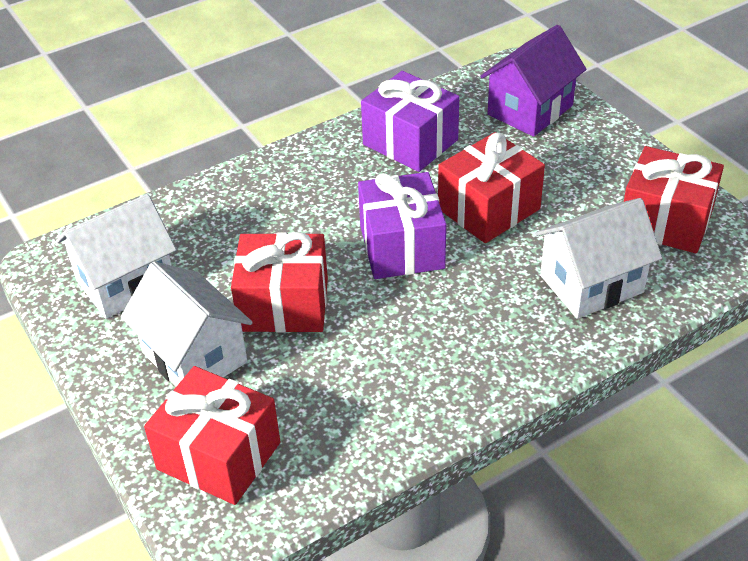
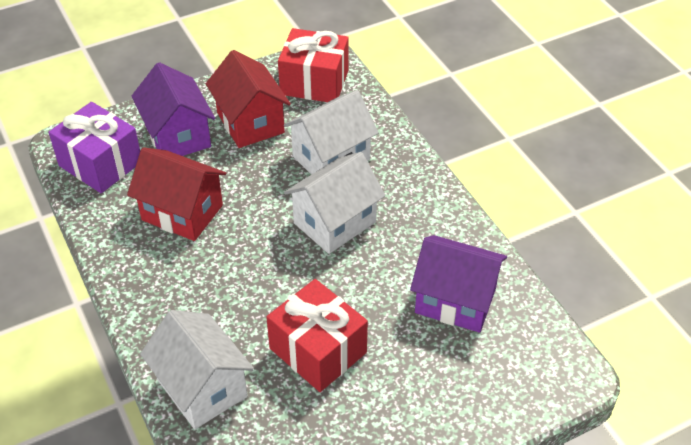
purple gift: [358,172,446,279] [361,71,459,172] = 2 -> [48,102,140,193] = 1
purple house: [480,25,587,137] = 1 -> [132,62,215,156] [410,235,507,333] = 2
red gift: [144,366,280,505] [231,232,328,333] [438,132,545,243] [624,146,724,253] = 4 -> [266,279,368,392] [278,28,349,102] = 2
red house: none = 0 -> [127,147,226,241] [206,50,291,148] = 2

